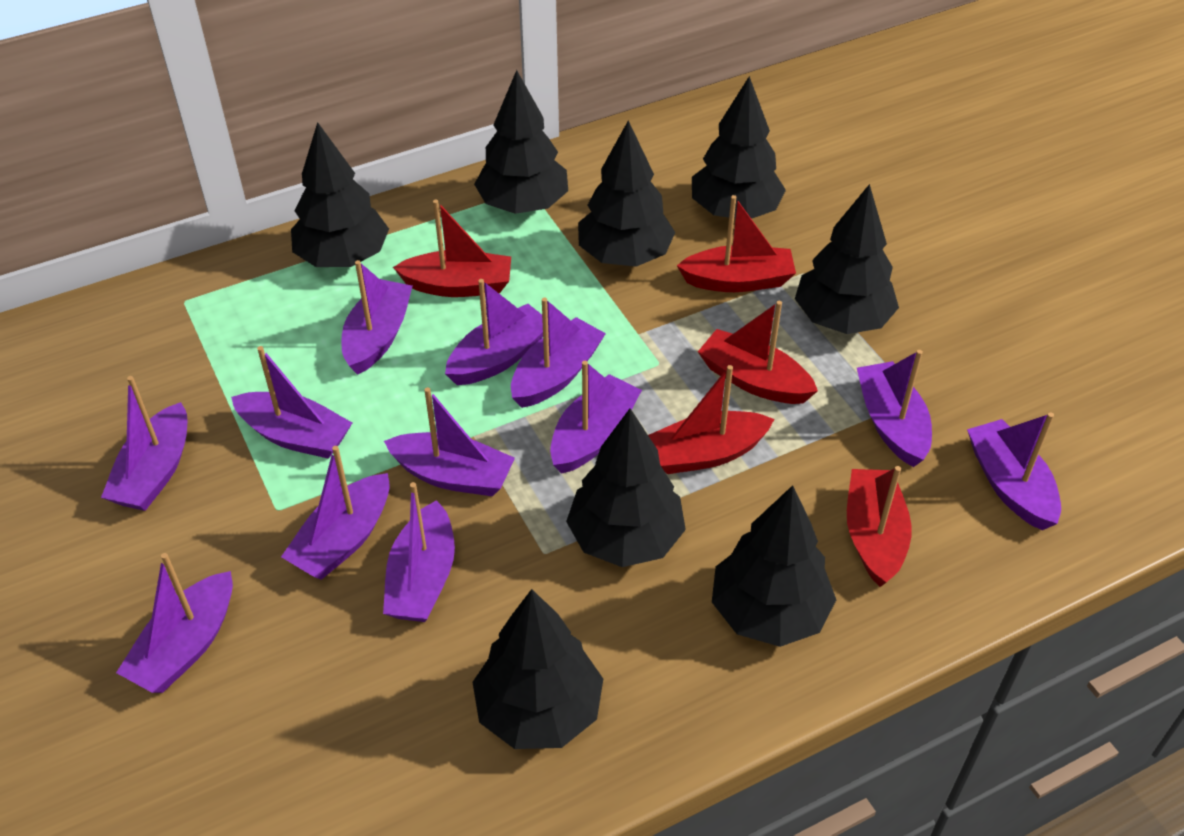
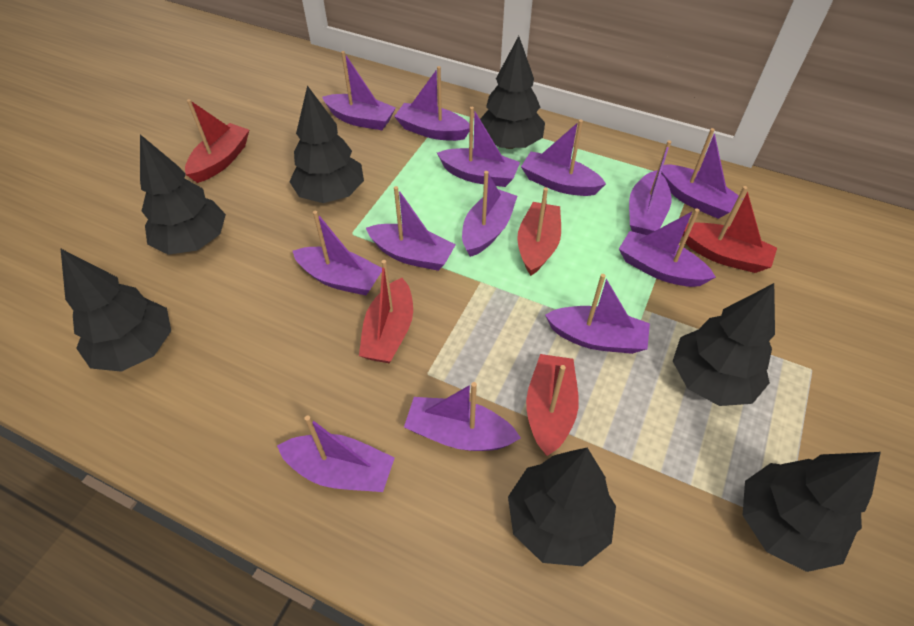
black tree: [291,122,389,267] [472,589,603,749] [474,70,568,214] [566,408,686,567] [578,120,675,267] [692,76,786,219] [712,485,836,647] [795,184,899,334] = 8 -> [60,248,171,372] [140,135,226,255] [289,86,364,203] [480,36,545,149] [508,448,616,567] [673,283,775,406] [742,452,881,572] = 7
purple boat: [101,376,187,511] [116,553,233,693] [231,346,352,459] [281,446,390,580] [341,260,413,375] [383,482,455,622] [384,387,515,496] [445,279,543,385] [511,297,606,408] [550,361,642,474] [857,350,932,467] [967,412,1061,530] = 12 -> [277,415,395,492] [293,211,382,295] [322,51,396,130] [366,186,456,271] [394,66,470,141] [404,382,521,451] [437,107,520,187] [462,171,517,257] [521,119,606,196] [545,274,650,354] [619,208,716,287] [629,140,672,235] [661,128,743,219] = 13

